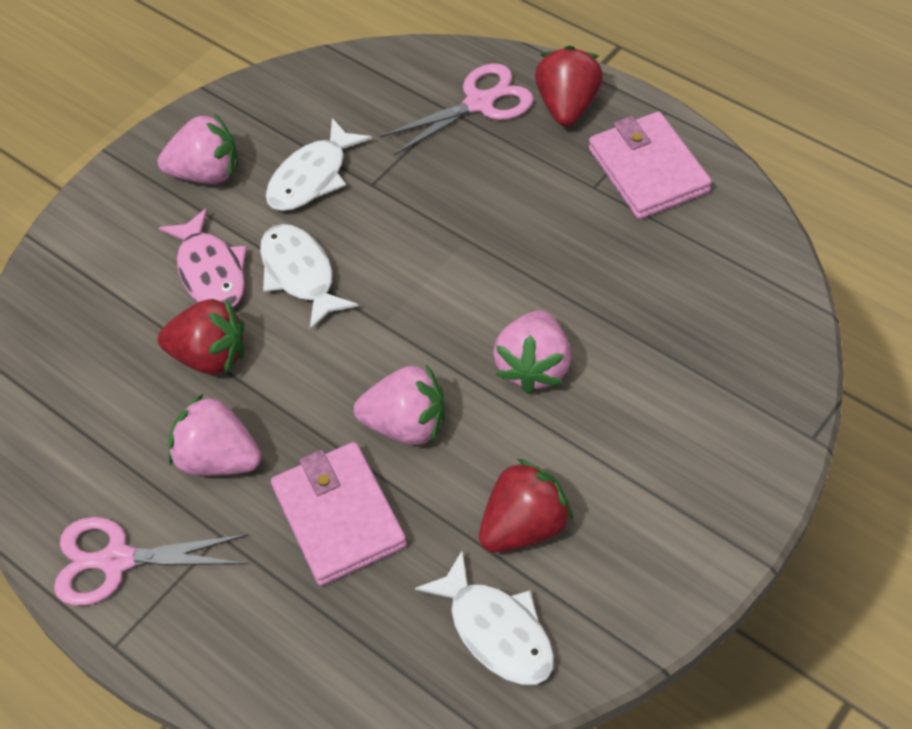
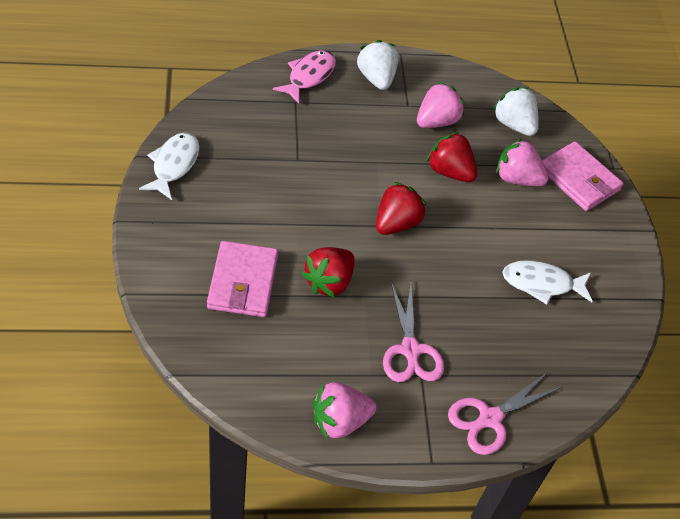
pink strawberry: [158,113,238,184] [168,393,261,476] [354,365,445,445] [493,310,571,394] = 4 -> [313,382,376,439] [417,82,464,128] [496,139,548,187] = 3
white fish: [260,224,359,331] [266,118,372,211] [415,549,554,685] = 3 -> [139,132,199,200] [502,260,593,304] = 2
white strawberry: none = 0 -> [357,40,399,90] [493,87,539,136] = 2

